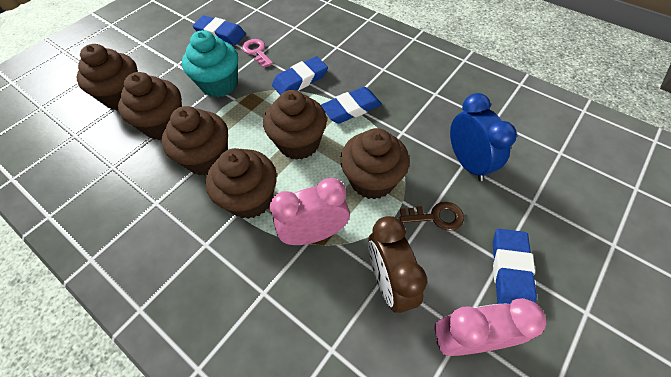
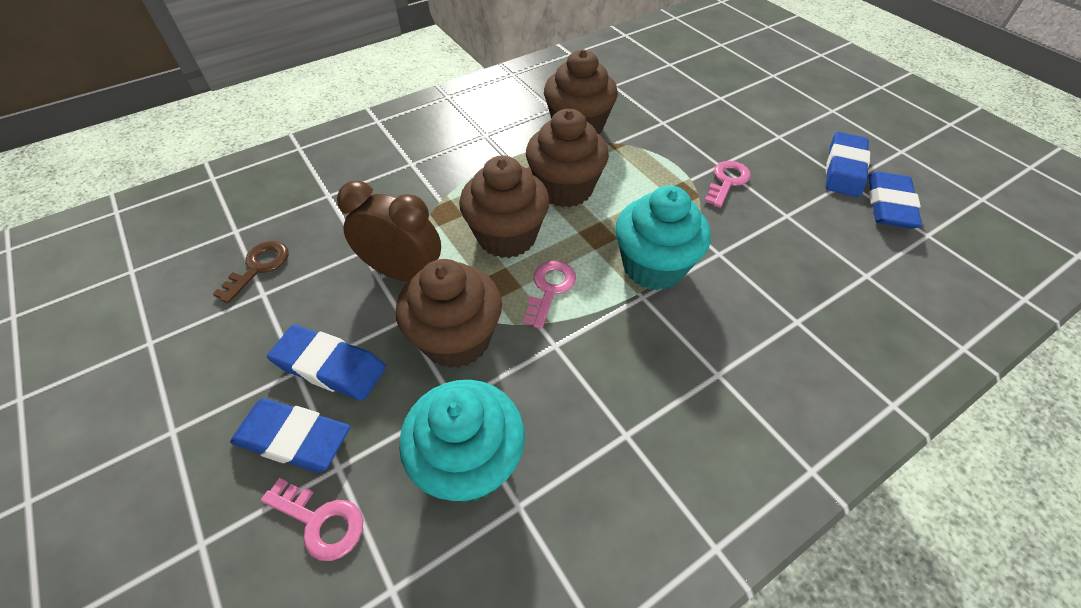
blue clock: [450,93,517,181] = 1 -> none = 0
brown cupcake: [77,44,138,111] [118,72,182,140] [162,106,228,176] [206,148,277,219] [263,90,327,160] [340,128,410,199] = 6 -> [396,259,502,368] [459,155,550,258] [526,109,609,207] [544,49,618,134] = 4
pink clock: [270,178,350,245] [434,298,546,356] = 2 -> none = 0
pink key: [242,39,273,68] = 1 -> [261,478,363,561] [523,261,576,329] [704,161,751,208] = 3
turquoise cupcake: [182,30,238,97] = 1 -> [399,380,525,502] [615,185,711,290] = 2

